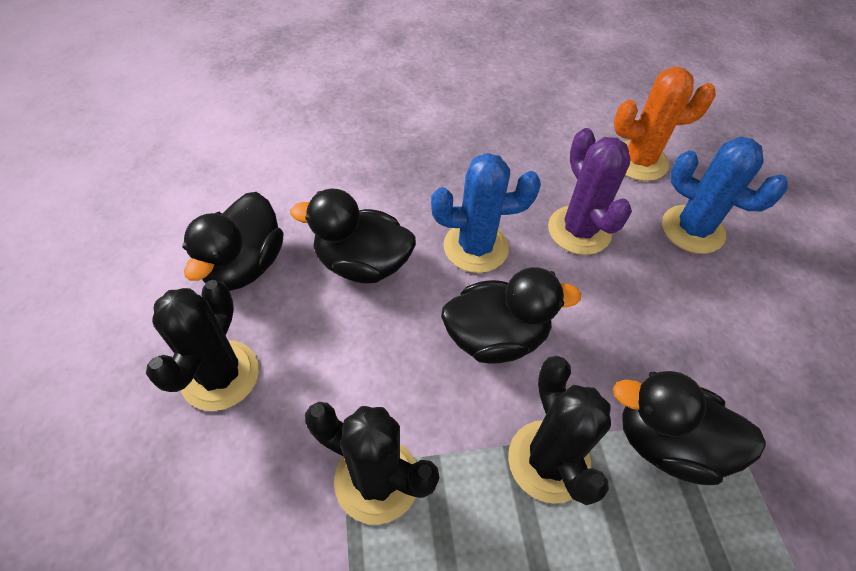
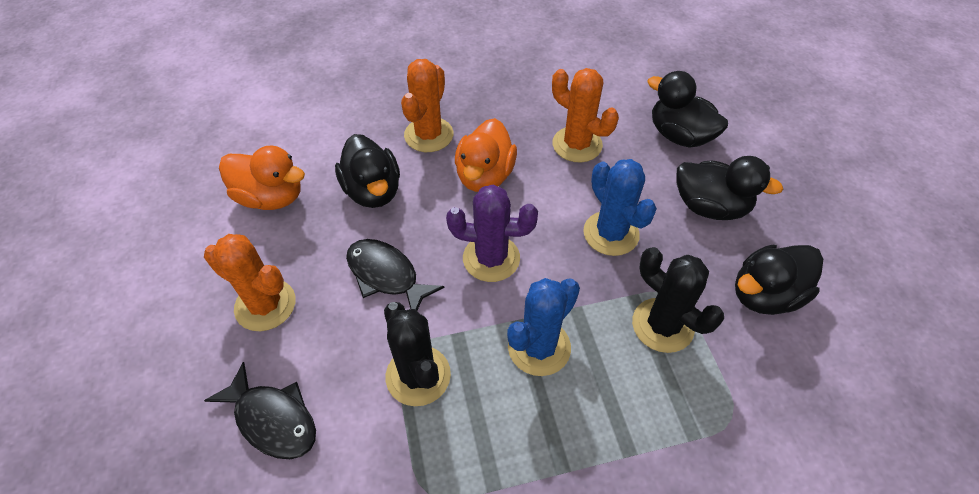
black cactus: [146,280,259,411] [305,402,439,525] [508,356,611,505] = 3 -> [384,302,451,406] [632,247,724,353] = 2
black fish: none = 0 -> [204,362,316,459] [346,239,444,311] = 2
orange cactus: [614,67,716,181] = 1 -> [204,234,295,331] [401,59,453,152] [552,68,619,162] = 3
orange duck: none = 0 -> [219,146,305,210] [455,118,517,192] = 2

